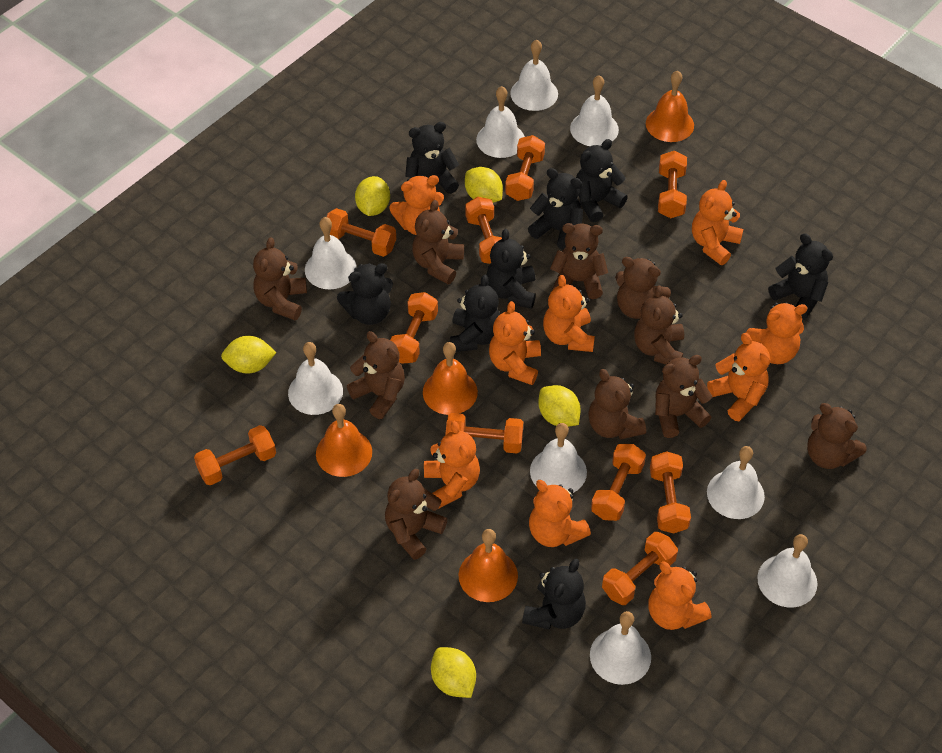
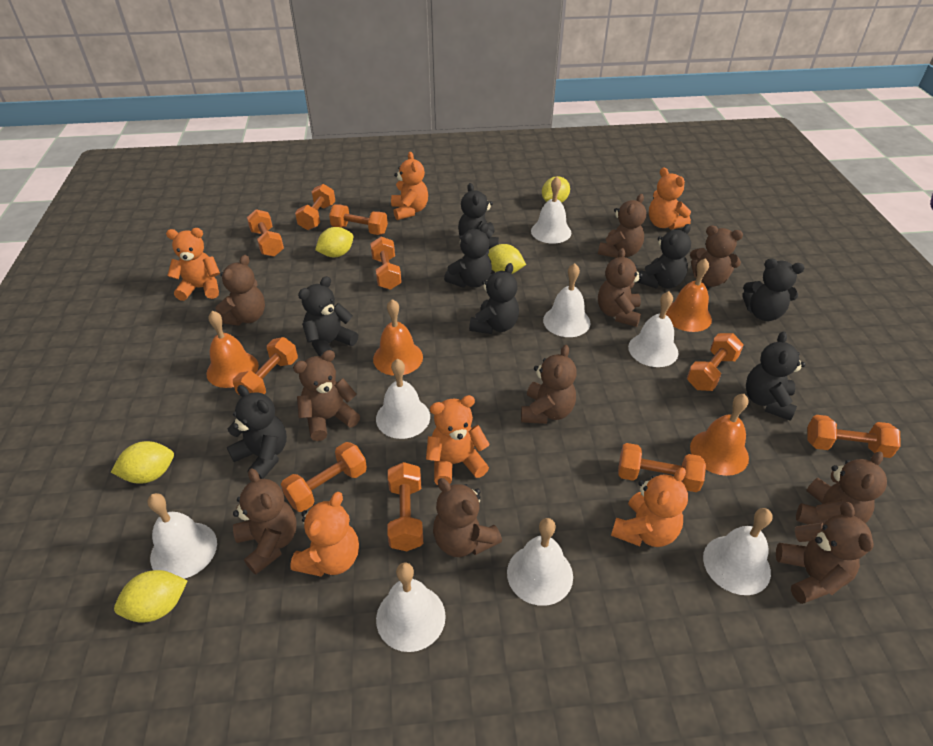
orange teddy bear: [389,175,444,235] [424,421,480,509] [489,301,541,385] [529,480,591,547] [543,275,595,352] [648,561,711,630] [692,180,744,265] [707,333,771,421] [745,302,807,364] = 9 -> [166,228,220,301] [290,492,359,577] [391,152,428,220] [426,395,490,485] [611,467,688,547] [649,167,691,230] = 6
white bell: [288,342,343,415] [305,217,357,289] [476,86,525,158] [510,40,558,111] [530,423,587,493] [570,75,619,146] [590,611,651,685] [707,446,765,519] [757,534,818,608] = 9 -> [148,493,217,579] [376,359,430,439] [376,563,446,652] [507,518,573,606] [531,177,571,244] [543,263,591,337] [628,291,679,367] [703,508,773,595] = 8

